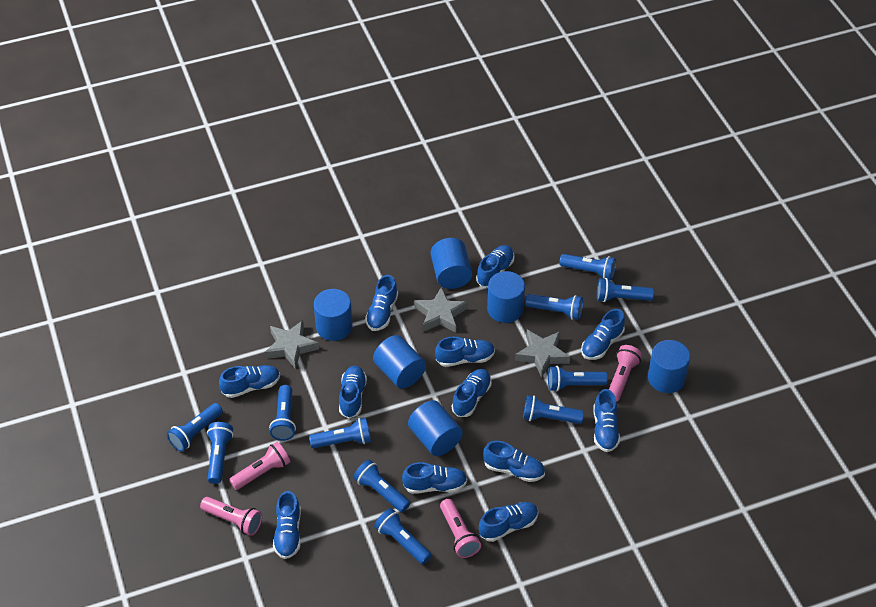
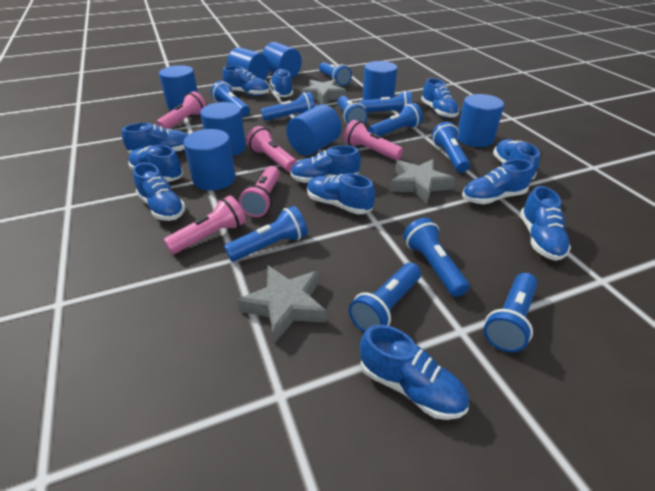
blue cylinder: [314,289,353,341] [373,335,426,389] [408,400,463,456] [431,238,472,289] [487,271,525,323] [648,340,690,393] = 6 -> [159,65,198,110] [183,129,236,191] [200,102,246,156] [227,47,269,81] [262,42,302,78] [286,104,341,156] [363,61,397,100] [457,94,504,147] = 8
pink flashlight: [200,497,262,536] [229,442,290,490] [440,499,481,558] [609,345,642,402] = 4 -> [156,91,206,129] [164,196,246,254] [239,166,280,217] [246,126,297,172] [343,120,403,160] = 5

